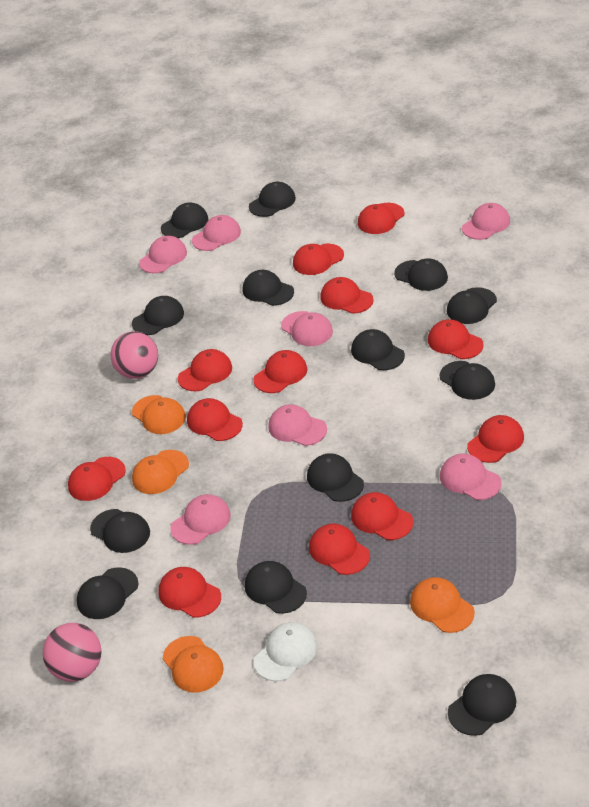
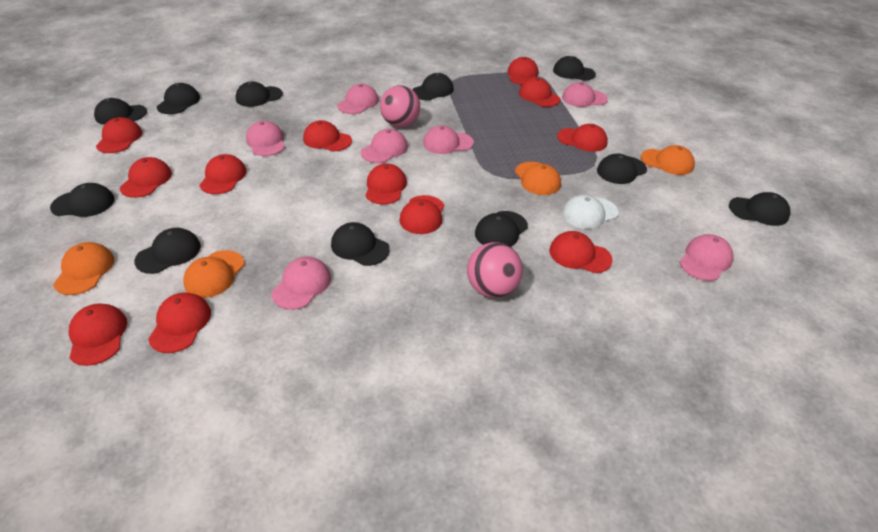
black cap: [77,567,138,619] [90,509,150,553] [132,296,184,335] [161,203,208,238] [243,270,294,306] [245,561,307,614] [249,182,296,217] [307,453,364,502] [351,329,405,370] [394,258,448,291] [440,361,495,400] [447,287,497,324] [448,674,516,736] = 13 -> [50,183,115,217] [94,98,147,125] [134,228,201,274] [157,83,200,114] [236,81,283,107] [331,222,390,266] [412,73,454,100] [475,211,528,247] [553,56,596,81] [597,154,647,184] [729,192,790,226] = 11

